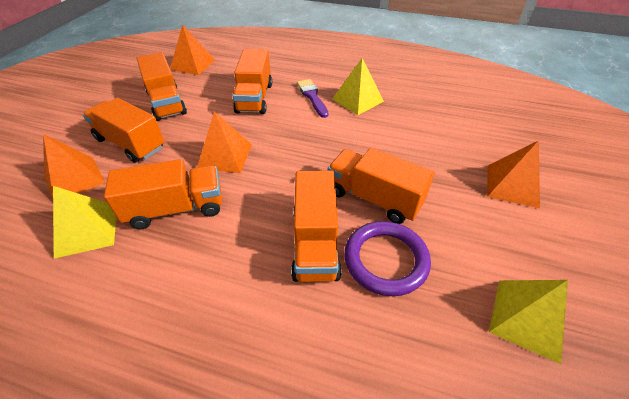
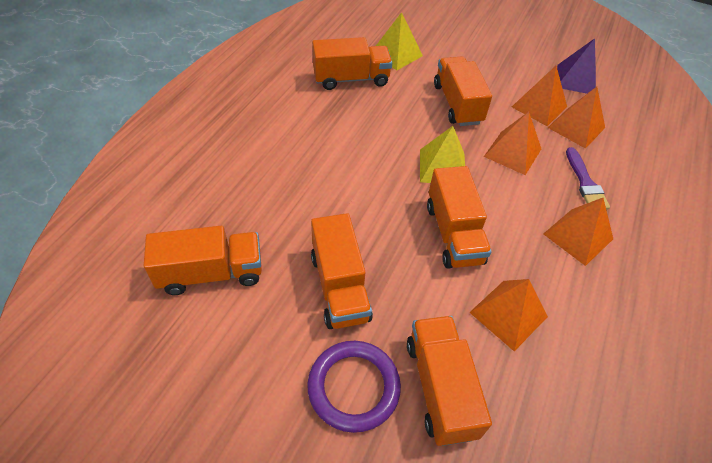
orange pyramid: [43,134,105,199] [170,25,215,75] [197,111,252,173] [487,140,540,208] = 4 -> [469,279,548,351] [484,111,541,175] [512,66,567,126] [544,198,613,266] [548,87,605,149] = 5
purple pyramid: none = 0 -> [557,38,596,94] = 1
yellow pyramid: [53,186,116,259] [332,58,384,115] [489,280,568,364] = 3 -> [376,12,423,70] [420,126,465,183] = 2

